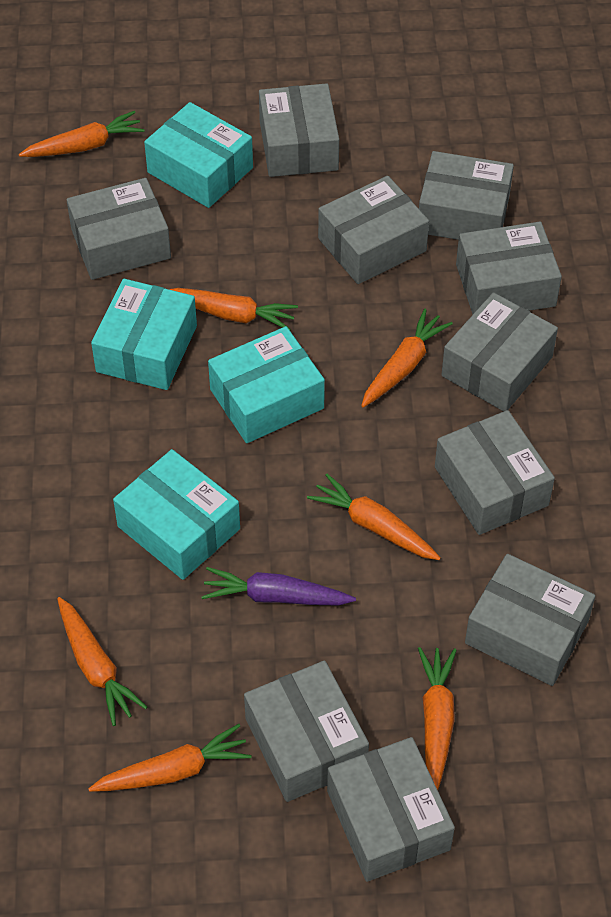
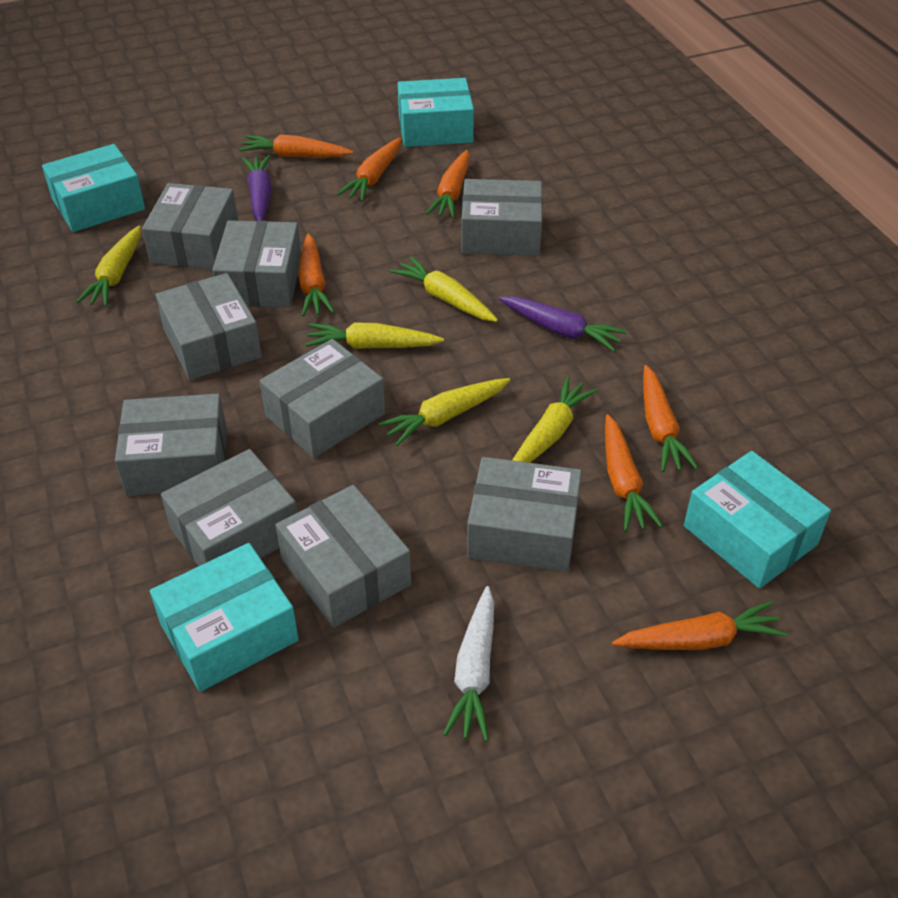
grey box: [67,178,171,280] [244,660,369,802] [259,83,339,177] [318,176,429,284] [327,737,455,882] [419,151,514,240] [435,410,555,535] [442,292,558,411] [456,222,562,314] [465,554,595,686] = 10 -> [115,394,227,496] [142,183,238,269] [155,273,262,380] [161,449,297,566] [212,220,301,308] [260,339,385,458] [275,485,411,628] [461,179,543,256] [467,457,582,572] = 9
purple carrot: [201,567,356,606] = 1 -> [242,155,272,221] [499,296,627,351] = 2
white carrot: none = 0 -> [443,586,494,741] = 1
yellow carrot: none = 0 -> [76,226,141,307] [305,322,444,349] [378,378,510,446] [390,257,498,322] [512,377,598,463] = 5

